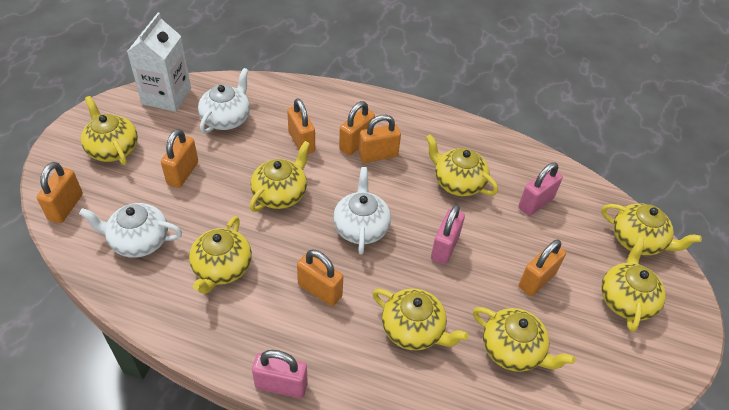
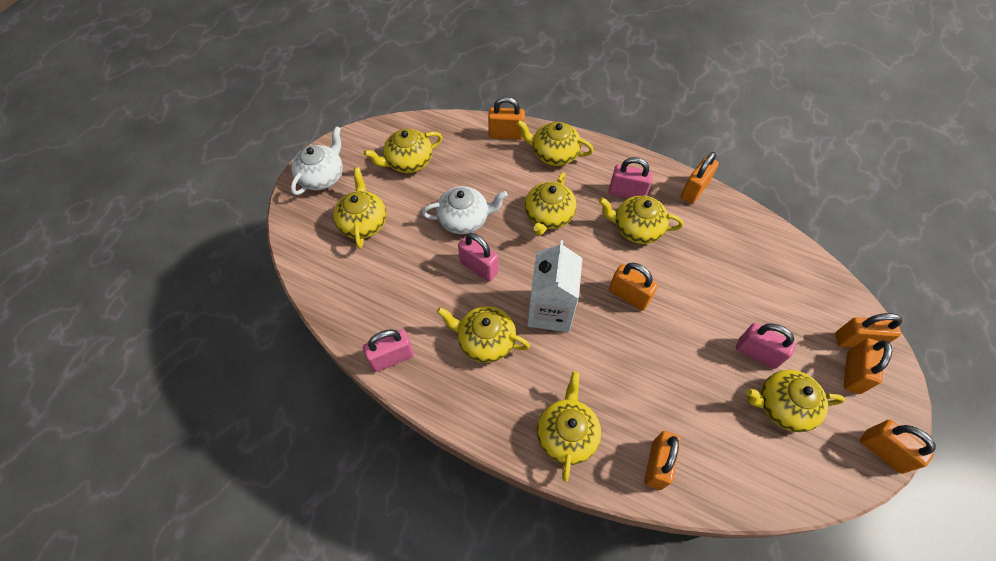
pink padlock: [252,350,308,399] [431,205,465,265] [518,162,563,216] = 3 -> [363,329,414,372] [458,233,498,282] [609,157,653,198] [736,323,796,369] = 4
white teapot: [79,203,182,258] [198,68,250,134] [333,167,391,255] = 3 -> [291,126,343,195] [422,186,508,234] = 2

